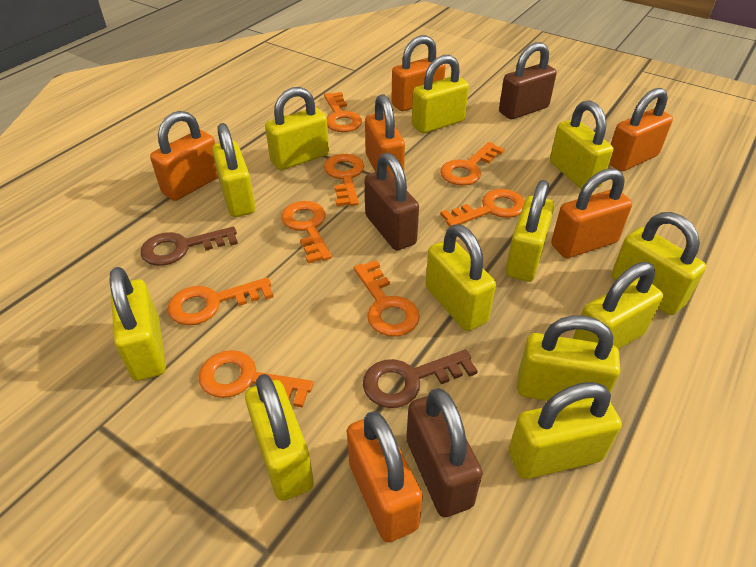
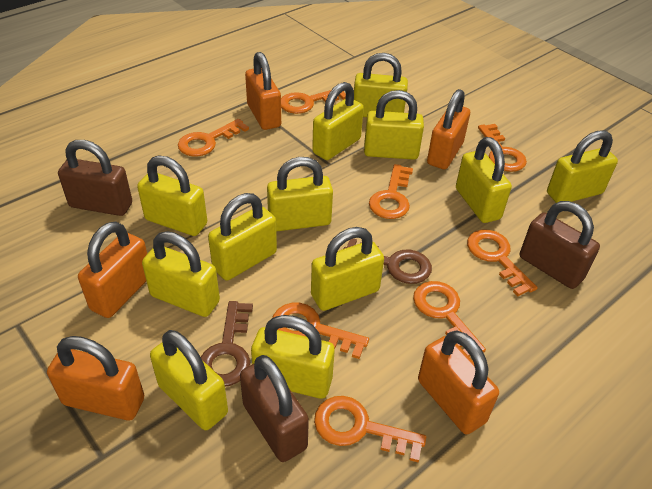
orange padlock: [150,111,218,201] [347,411,423,543] [365,94,405,176] [391,35,446,111] [551,168,632,258] [609,88,673,171] = 6 -> [47,336,144,421] [78,221,147,318] [245,52,281,130] [418,330,499,434] [427,89,470,169] = 5

